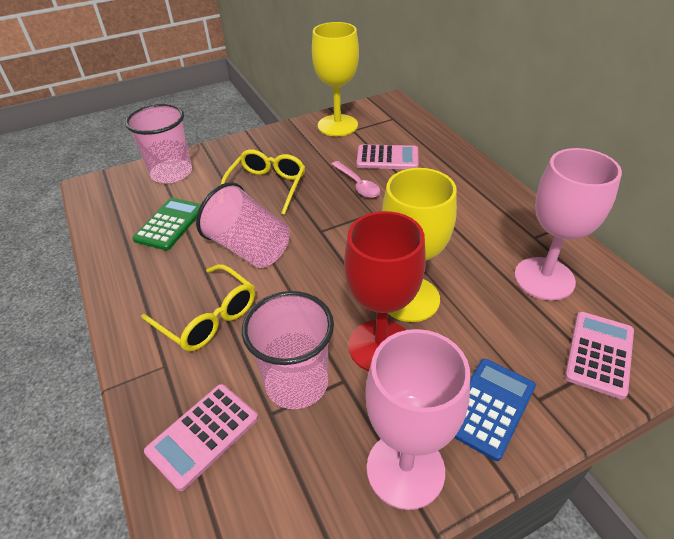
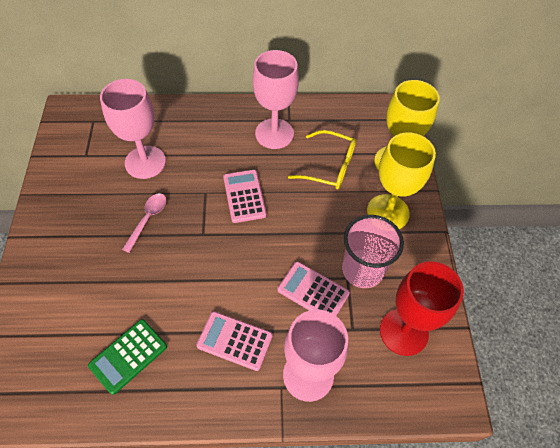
blue calculator: [454,359,536,461] = 1 -> none = 0
pink cup: [125,104,192,183] [196,182,290,268] [242,291,334,409] = 3 -> [342,215,404,288] = 1
pink goblet: [365,329,470,510] [514,148,622,301] = 2 -> [100,79,166,179] [252,50,299,149] [283,310,348,402] = 3
yellow glasses: [141,264,255,351] [221,150,305,215] = 2 -> [288,130,356,190] = 1

